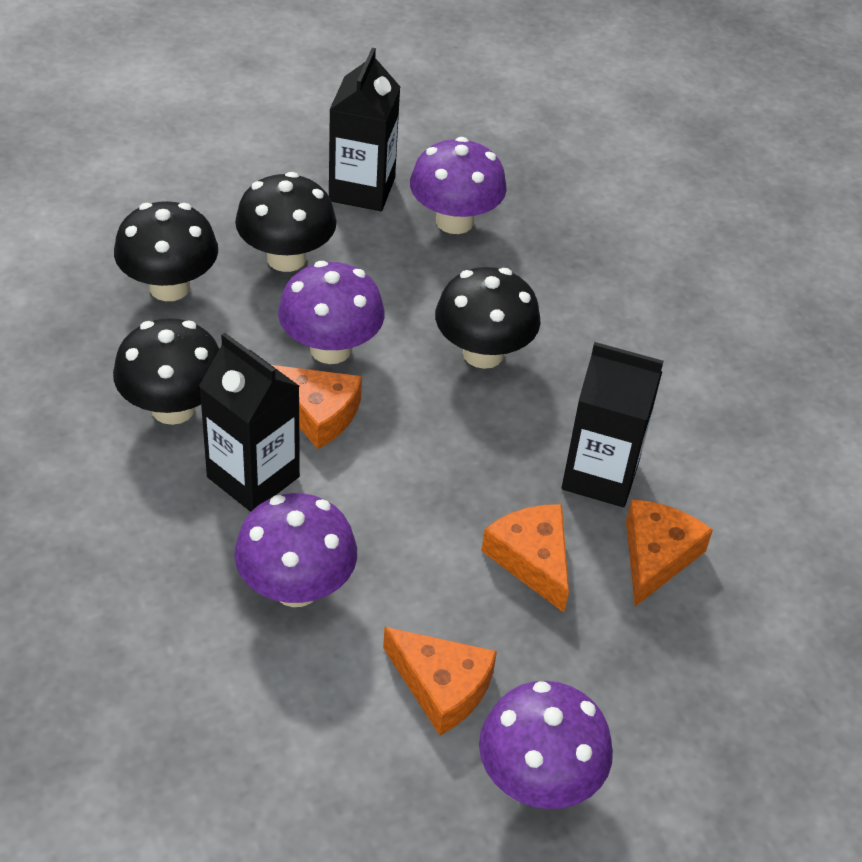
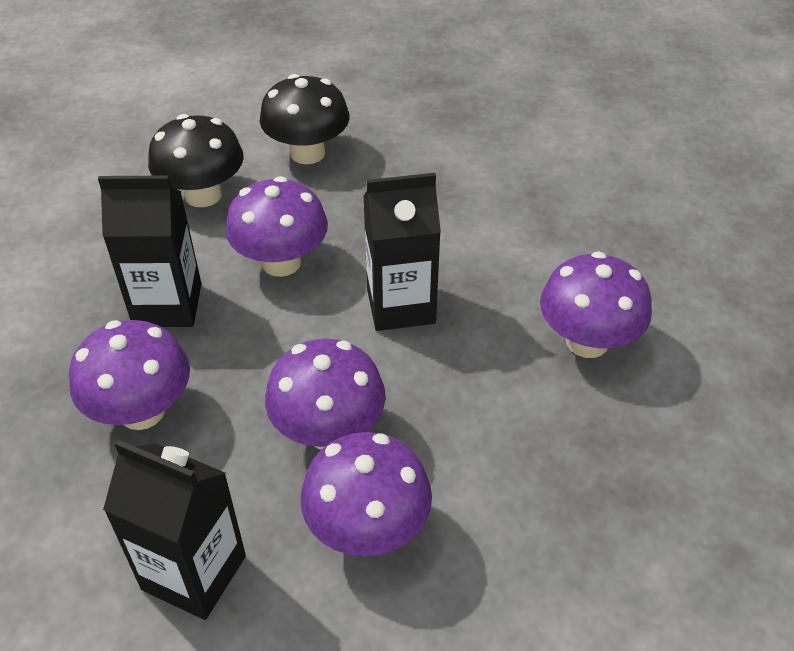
black mushroom: [113,318,219,425] [114,201,218,301] [235,172,337,272] [435,267,541,369] = 4 -> [148,114,244,207] [259,74,349,164] = 2
orange cheese: [272,365,362,449] [383,627,497,735] [481,504,569,612] [626,499,713,607] = 4 -> none = 0
purple mushroom: [234,493,357,607] [278,261,385,364] [410,137,507,234] [479,681,613,809] = 4 -> [69,320,190,430] [226,176,328,277] [265,339,386,449] [301,432,432,556] [540,251,652,358] = 5

